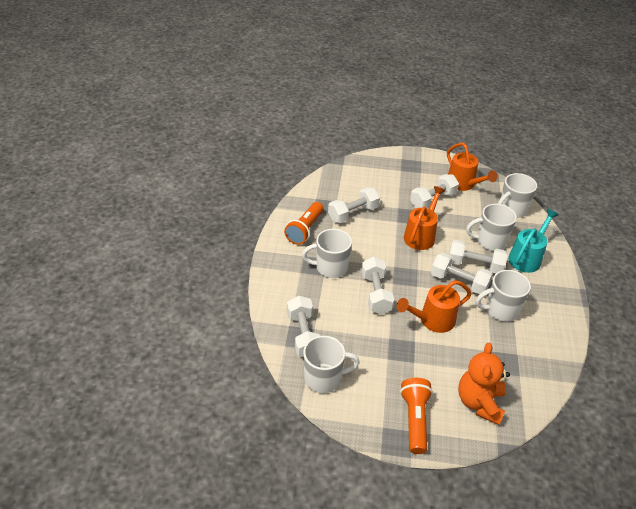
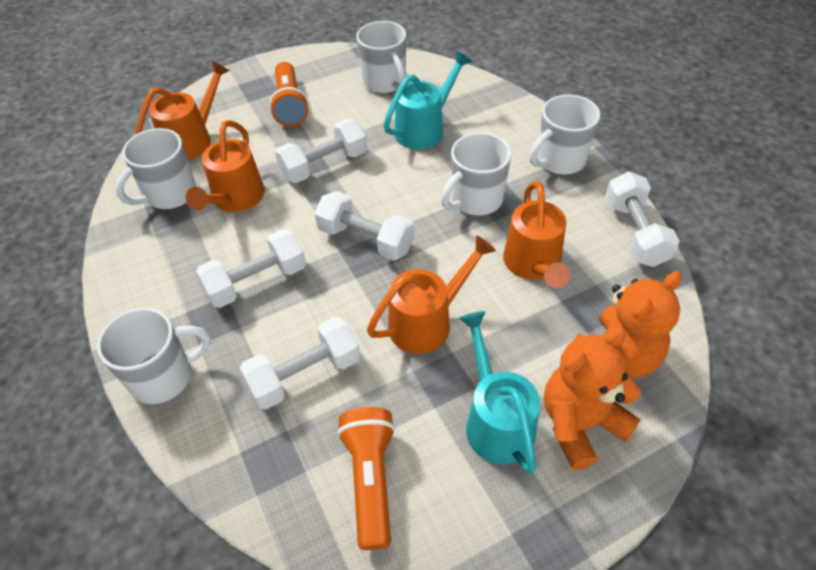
orange teddy bear: [458,343,510,425] = 1 -> [544,327,641,470] [575,271,682,378] = 2
orange watering can: [397,280,472,333] [404,186,445,250] [447,143,497,191] = 3 -> [136,61,230,160] [186,120,265,212] [367,235,496,354] [503,181,570,288] = 4
turquoise watering can: [508,209,559,273] = 1 -> [383,51,472,149] [459,311,540,474] = 2
white dumbbell: [287,296,320,357] [328,187,380,223] [361,257,394,314] [410,174,459,208] [431,253,493,294] [449,240,508,273] = 6 -> [196,229,306,308] [240,317,360,409] [275,119,367,183] [314,191,414,261] [605,172,679,267] = 5

